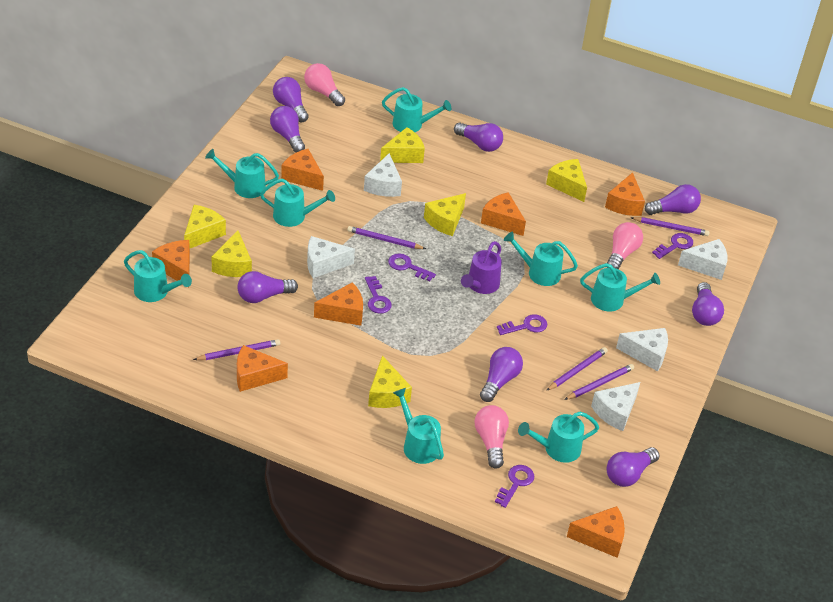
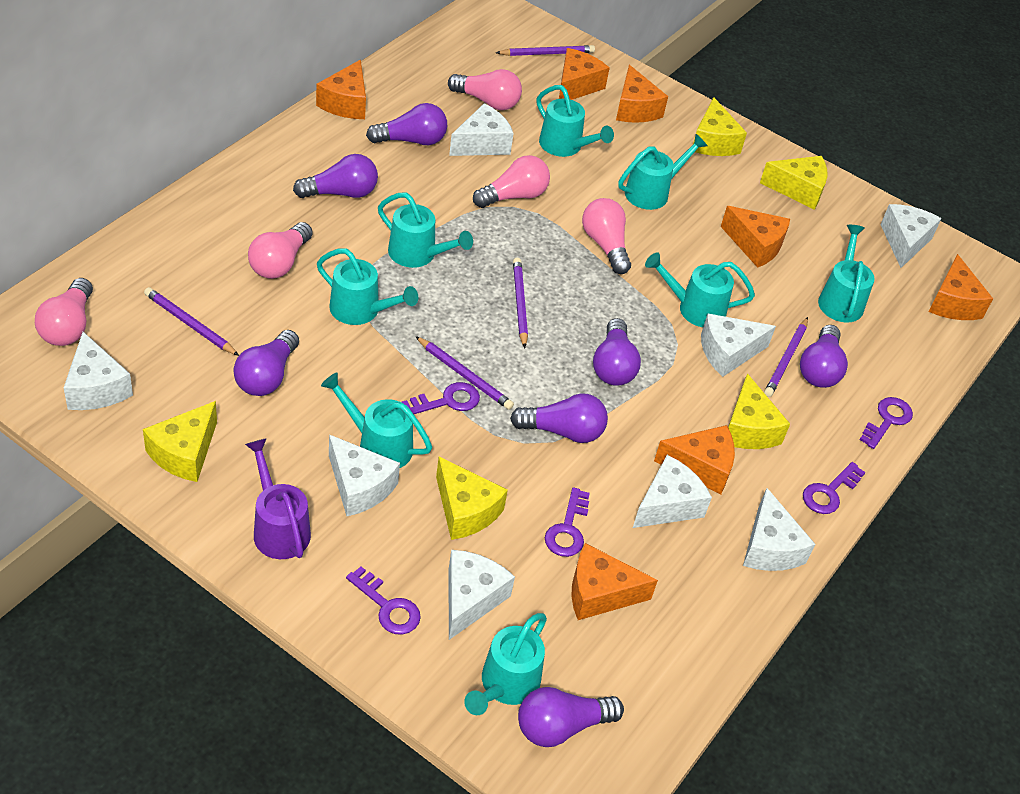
pink light bulb: [304,63,345,106] [475,405,509,469] [607,222,643,269] = 3 -> [35,278,93,346] [248,222,313,279] [448,69,522,110] [473,155,550,208] [582,198,631,274] = 5
purple light bulb: [237,271,298,303] [270,106,305,153] [273,77,309,122] [454,122,503,152] [480,347,523,402] [606,447,659,487] [645,184,701,215] [692,282,724,326] = 8 -> [234,330,299,396] [293,154,378,198] [366,103,447,145] [510,393,608,443] [518,687,624,747] [593,318,641,386] [800,325,848,388] = 7
white cheese: [307,236,355,278] [364,153,402,197] [591,382,640,431] [616,328,668,371] [678,239,727,280] = 5 -> [64,332,133,410] [329,435,400,516] [448,550,515,640] [449,103,514,156] [633,455,712,528] [701,314,776,377] [743,488,815,571] [881,204,941,268] = 8
yellow cheese: [184,205,226,248] [212,230,252,277] [368,356,412,408] [380,127,425,163] [424,193,466,236] [546,159,587,202] = 6 -> [143,401,217,482] [436,457,508,540] [693,97,747,156] [728,373,790,449] [760,156,827,210] = 5

